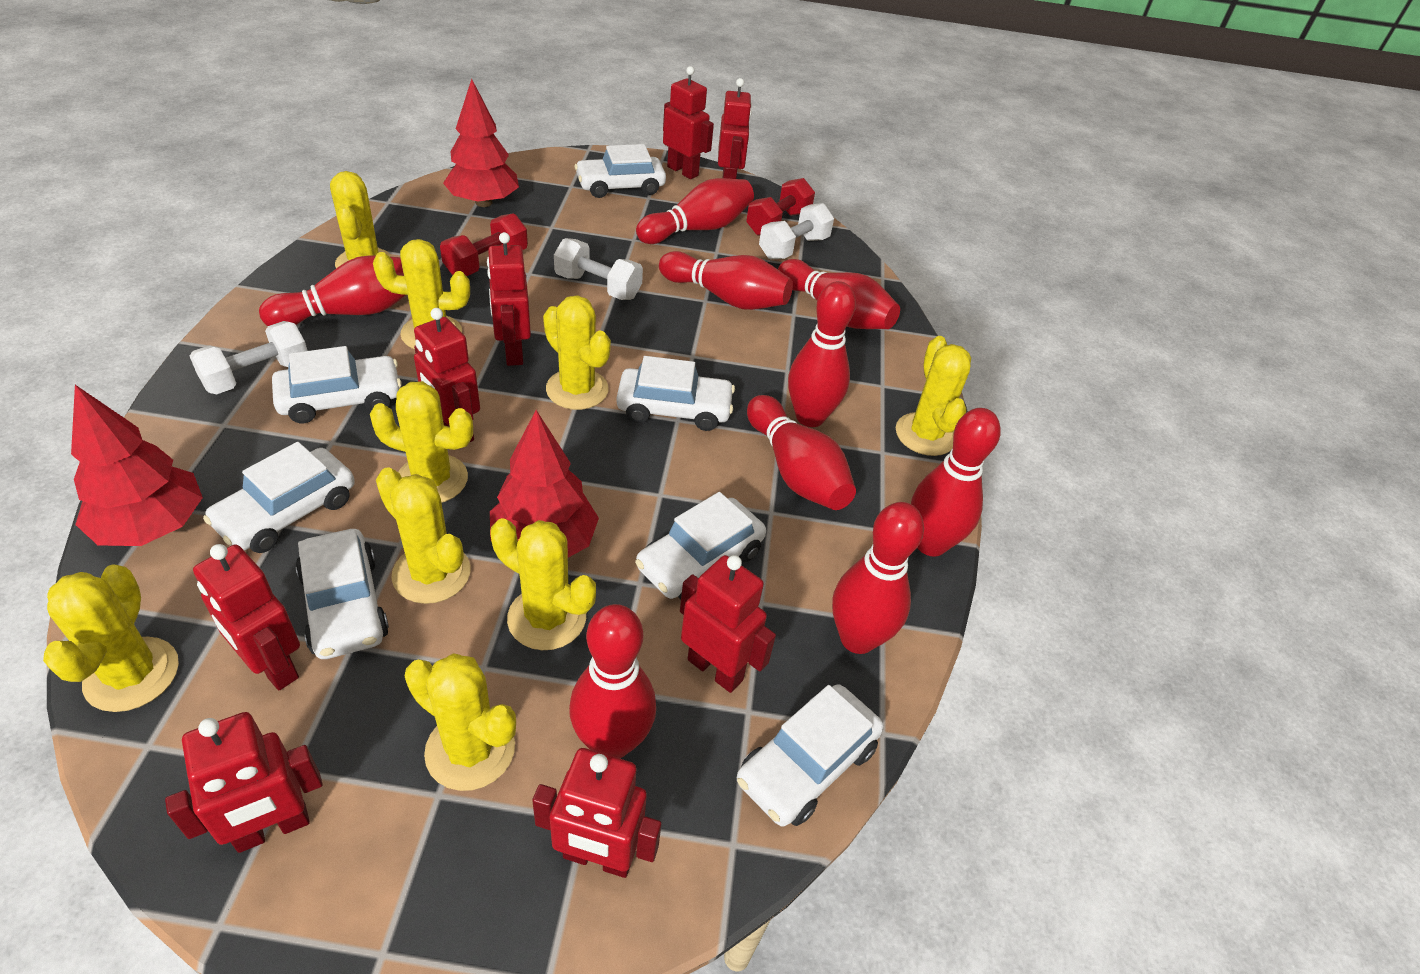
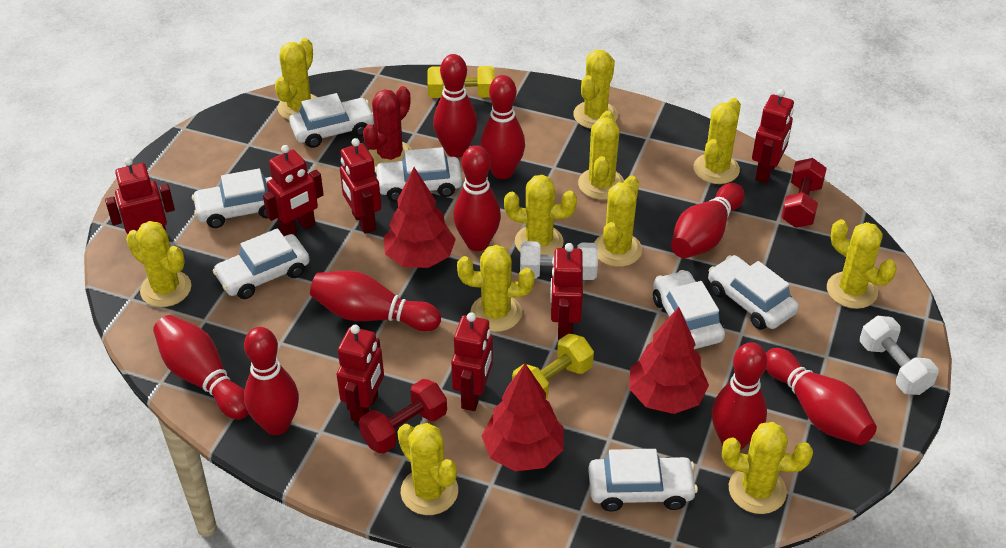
red cactus: none = 0 -> [363,86,412,167] = 1
red robot: [165,712,323,853] [193,544,300,690] [414,308,480,442] [487,232,531,366] [532,748,661,878] [663,66,714,179] [680,555,776,693] [718,78,752,179] = 8 -> [105,157,175,234] [263,145,324,236] [337,325,384,422] [340,138,381,234] [451,312,493,411] [550,243,583,340] [752,89,794,183] = 7
white dumbbell: [190,321,308,394] [554,238,643,300] [759,203,834,259] = 3 -> [520,241,598,280] [860,316,938,395] = 2
yellow cactus: [43,565,179,712] [330,171,392,268] [370,381,473,503] [373,239,470,349] [376,467,470,604] [405,653,516,791] [490,518,596,650] [543,295,611,410] [896,336,971,456] = 9 -> [126,221,191,307] [275,38,317,120] [398,423,458,515] [457,245,534,332] [504,175,577,255] [573,50,618,129] [578,111,624,200] [594,175,642,267] [693,98,741,184] [722,422,813,514] [827,219,897,309] = 11
yellow dumbbell: none = 0 -> [427,66,495,98] [512,334,594,399] = 2

